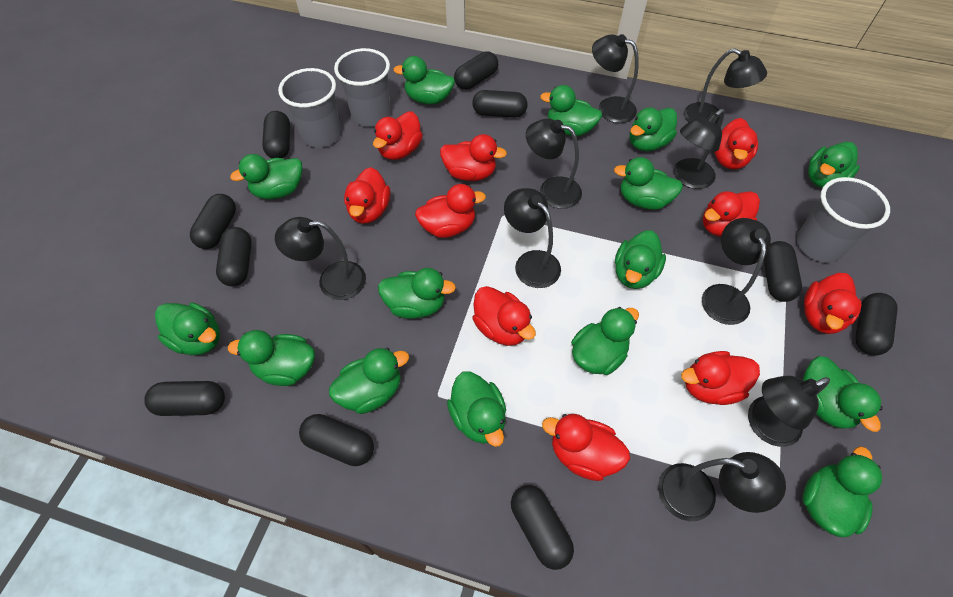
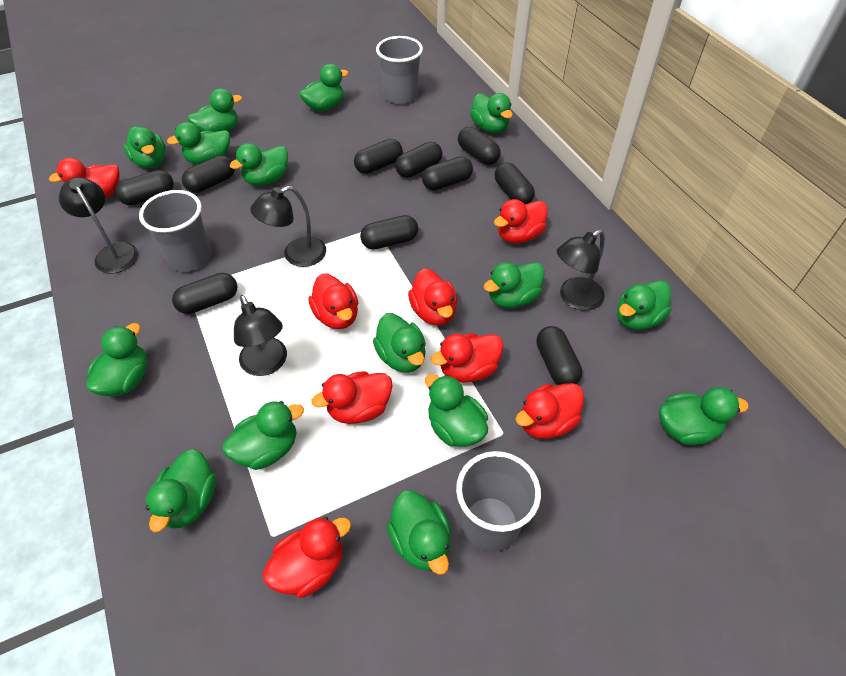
black lamp: [275,217,366,300] [504,188,561,288] [526,119,582,209] [592,34,639,123] [658,452,786,521] [674,109,725,189] [684,49,767,122] [702,218,771,325] [748,376,830,447] = 9 -> [59,177,138,273] [234,295,287,376] [250,186,326,267] [557,229,605,311] = 4
red duck: [344,167,390,224] [373,111,423,160] [415,184,486,238] [440,134,507,181] [472,286,536,346] [542,414,630,481] [681,351,760,405] [703,191,760,237] [714,118,758,169] [804,273,861,334] = 10 -> [49,158,119,198] [263,517,351,598] [308,273,358,329] [312,371,393,424] [408,269,457,326] [431,333,504,383] [494,199,548,243] [515,383,584,439] = 8

